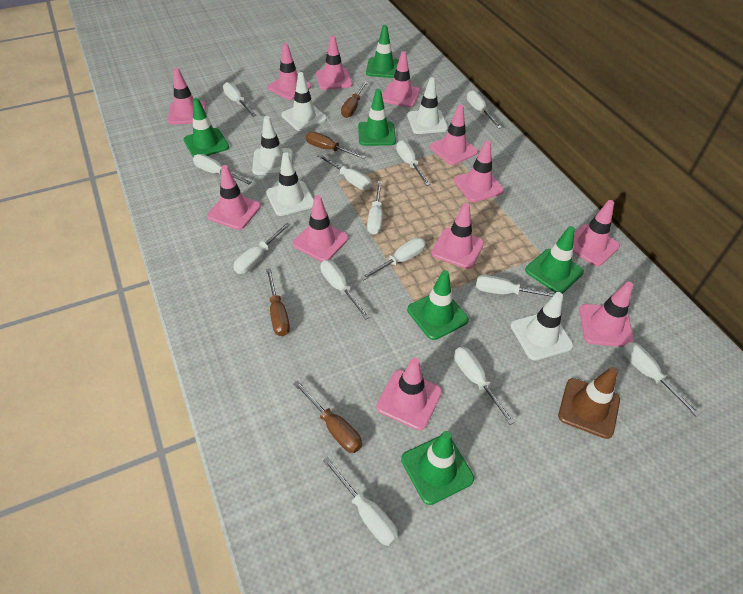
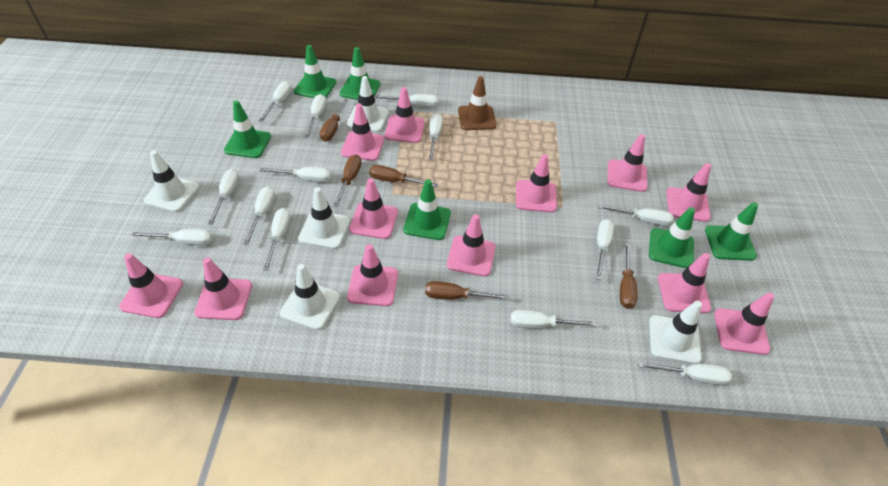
brown screwdriver: [266,268,290,336] [293,381,362,453] [306,132,366,159] [341,81,368,118] = 4 -> [320,99,349,142] [333,154,362,207] [369,165,438,187] [425,281,508,300] [620,243,637,309] = 5

